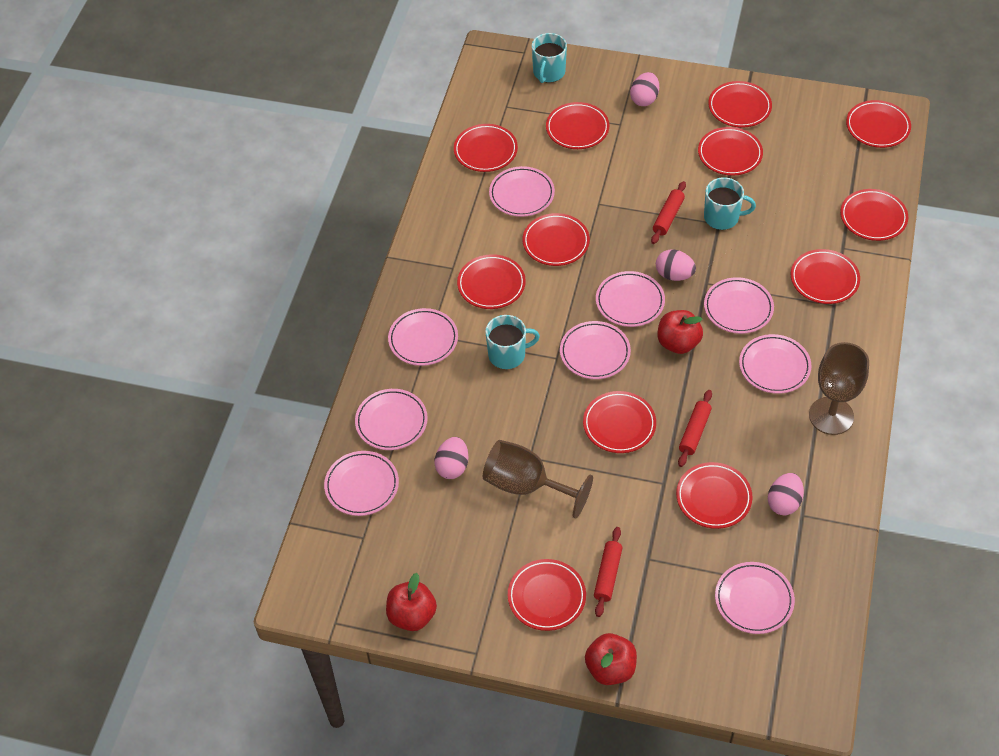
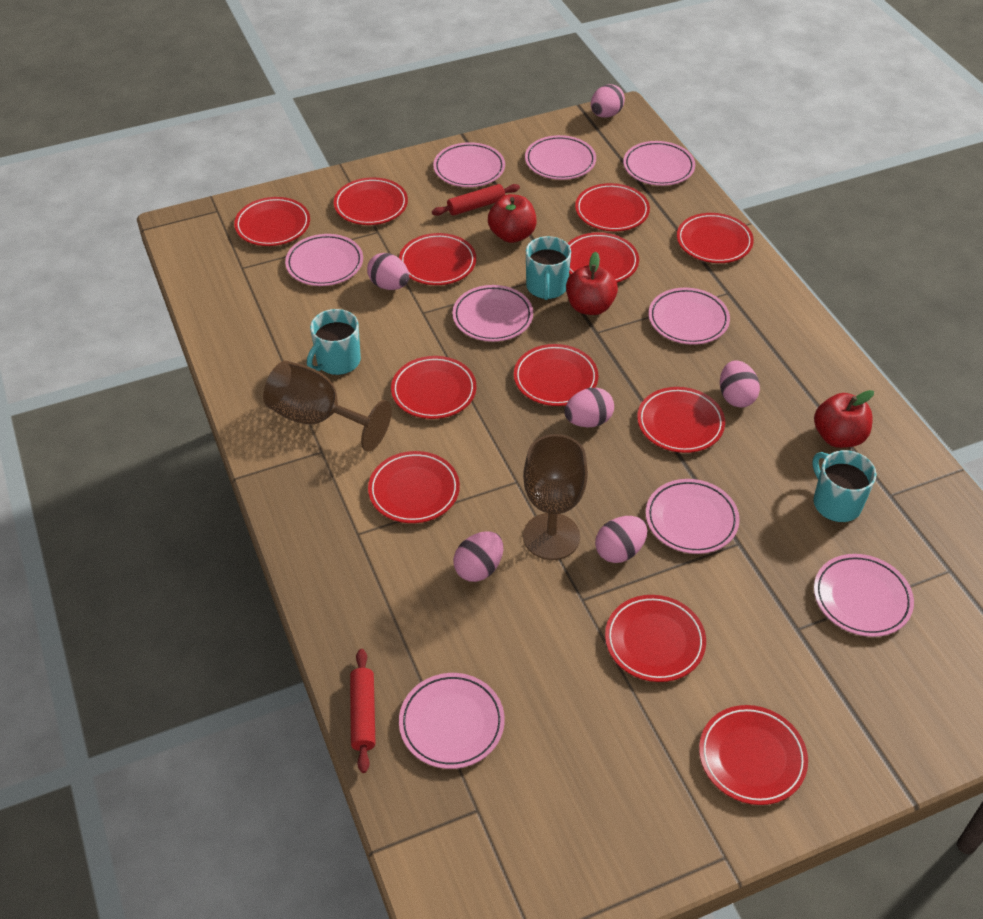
pink egg: [434,437,468,479] [630,72,659,106] [656,250,696,281] [768,473,804,515] = 4 -> [367,253,409,290] [453,531,503,582] [564,388,614,427] [591,84,625,118] [595,516,647,563] [720,360,760,408] = 6
red rolling pin: [594,527,622,617] [651,181,686,244] [678,390,712,467] = 3 -> [350,649,375,773] [432,184,520,216] = 2

